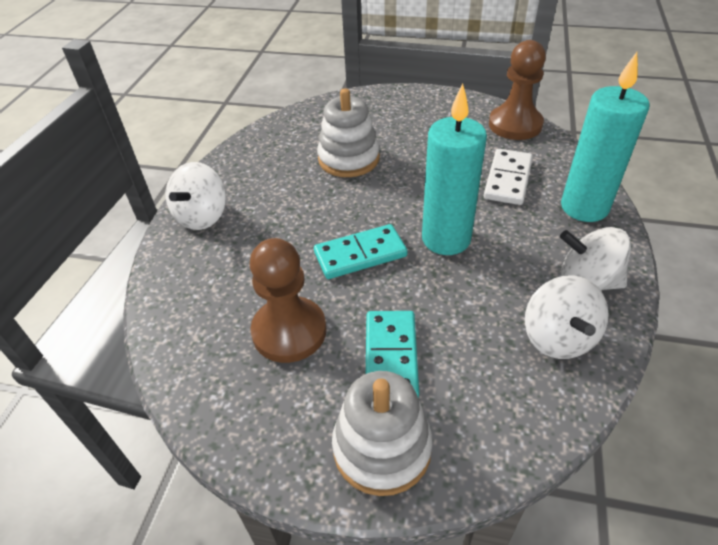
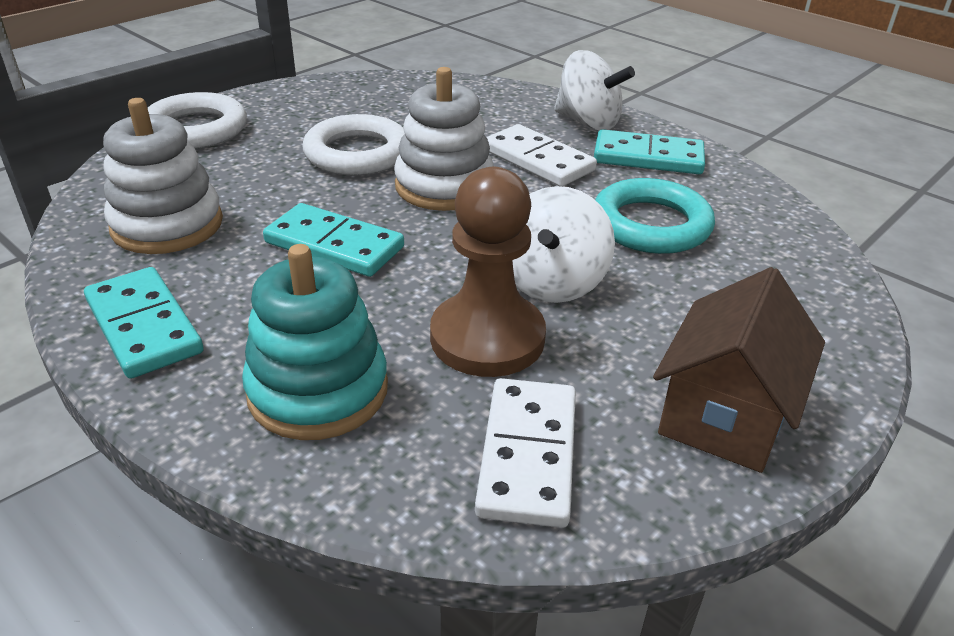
brown house: none = 0 -> [653,267,825,473] = 1
brown pawn: [250,238,326,363] [489,40,546,140] = 2 -> [430,167,546,377] = 1
turquoise candle: [422,84,487,255] [561,52,650,222] = 2 -> none = 0
turquoise domino: [314,224,407,279] [366,311,419,398] = 2 -> [84,267,204,379] [263,203,404,277] [594,129,705,174] = 3
turquoise ring: none = 0 -> [595,178,715,254] = 1
turquoise stacking toy: none = 0 -> [242,244,388,440] = 1
white domino: [484,149,533,205] = 1 -> [475,378,576,528] [487,124,597,187] = 2
white ring: none = 0 -> [148,92,247,149] [302,114,405,175] = 2
white spinning top: [166,162,226,230] [525,275,609,359] [560,227,631,290] = 3 -> [513,186,615,303] [554,50,635,131] = 2

